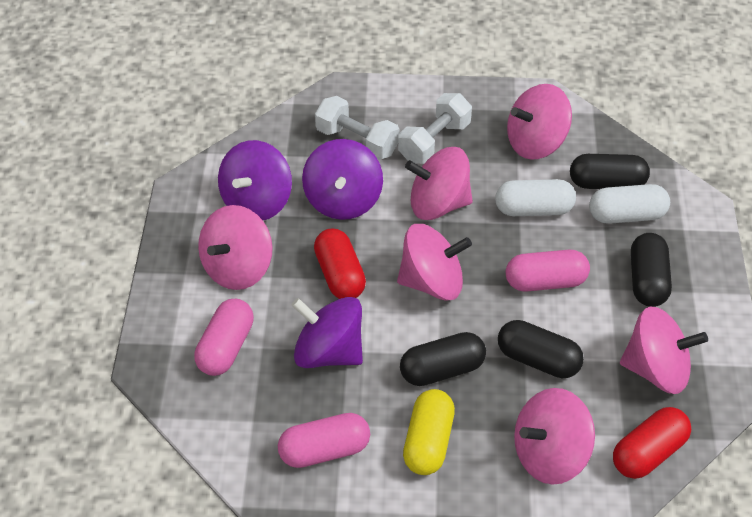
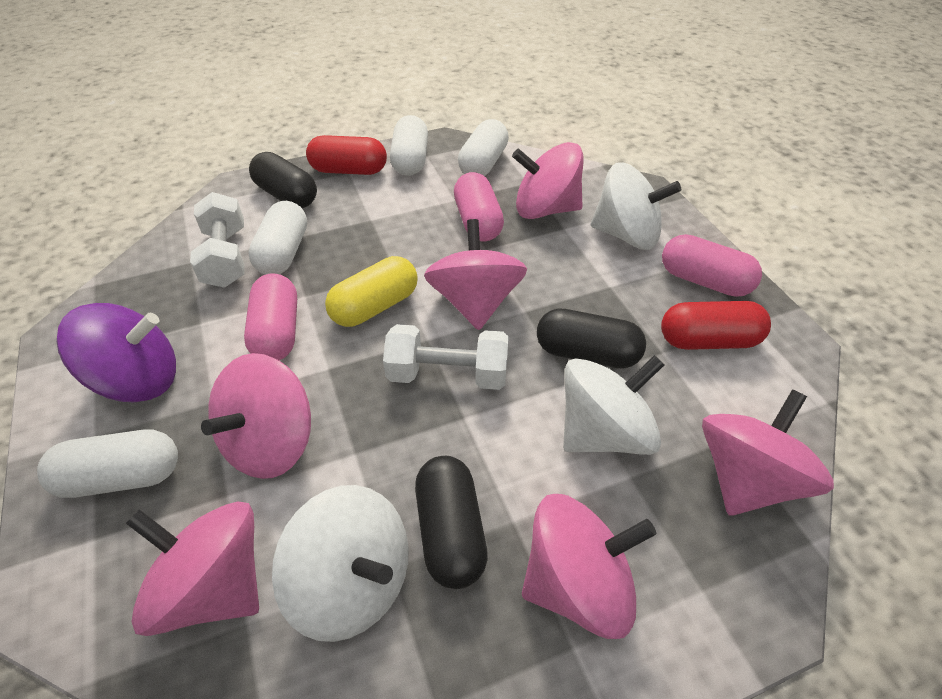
black capsule: [400,332,486,386] [498,320,584,378] [570,154,650,189] [631,233,672,307] = 4 -> [249,152,317,208] [415,456,488,589] [537,309,646,369] = 3
purple spinning top: [218,140,292,220] [292,297,363,368] [302,139,383,220] = 3 -> [57,303,176,402] = 1
white capsule: [495,179,576,216] [589,184,670,224] = 2 -> [37,429,178,498] [248,201,307,275] [390,115,428,176] [458,119,509,176] = 4
white spinning top: none = 0 -> [272,485,409,642] [563,355,664,455] [591,162,681,250] = 3

